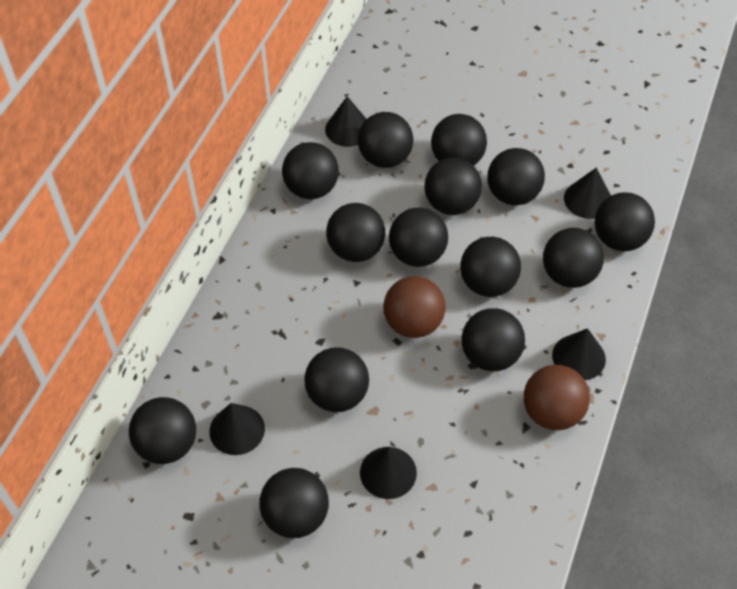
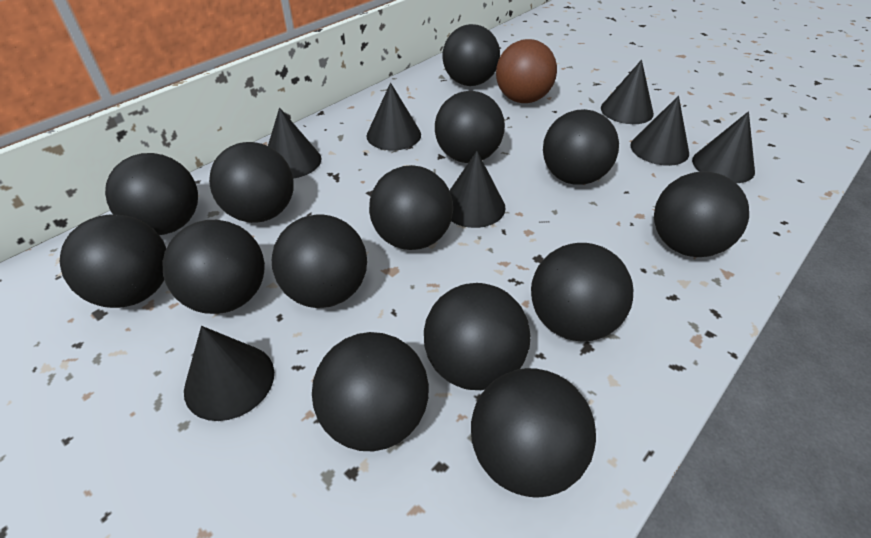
black cone: [209,403,265,455] [325,96,367,147] [360,447,417,499] [552,328,606,380] [564,168,611,219] = 5 -> [184,326,274,421] [268,108,321,179] [367,83,421,151] [449,151,505,228] [601,60,654,124] [630,96,689,166] [692,111,755,183] = 7
brown ball: [383,276,445,338] [524,365,590,430] = 2 -> [496,39,557,103] = 1

